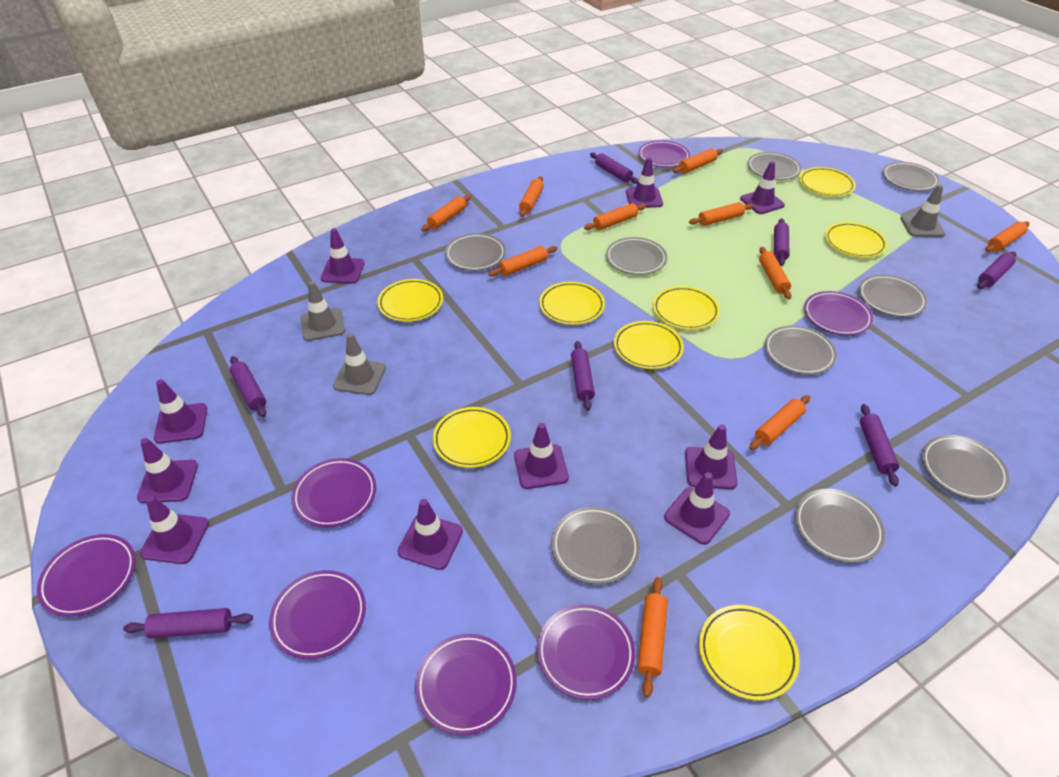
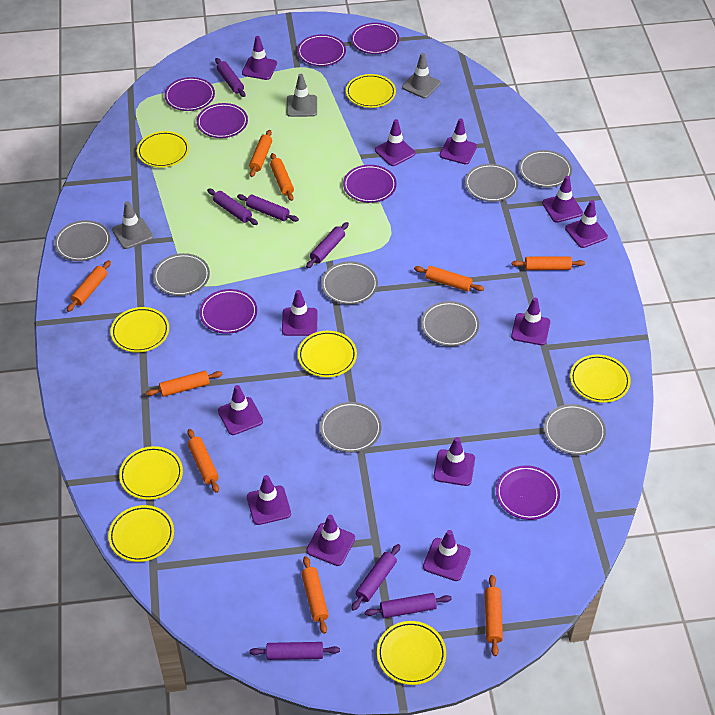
grey plate: [445,233,506,271] [551,507,640,584] [606,237,667,275] [747,152,802,180] [764,326,837,375] [795,489,885,563] [859,275,927,317] [882,162,940,191] [922,435,1010,500] = 9 -> [54,220,110,261] [153,253,210,296] [320,402,382,453] [321,262,378,305] [421,301,479,346] [465,164,518,202] [519,150,572,187] [544,404,606,455] = 8
orange rolling pin: [421,195,471,231] [488,246,557,277] [519,176,544,217] [584,203,646,230] [637,577,668,697] [673,149,723,173] [689,202,754,226] [749,395,810,450] [759,247,791,299] [985,221,1030,252] = 10 -> [67,260,111,312] [146,371,223,397] [187,429,219,493] [249,130,272,177] [270,153,294,201] [301,556,329,634] [414,266,484,292] [485,575,503,656] [512,256,585,270] = 9
purple traffic cone: [137,438,198,503] [140,496,209,564] [154,379,207,444] [321,228,365,284] [398,499,463,570] [514,423,569,489] [626,157,663,208] [664,472,730,545] [685,424,738,489] [740,161,785,214] = 10 -> [218,385,263,435] [242,36,277,80] [247,475,291,525] [282,290,318,336] [306,515,355,566] [375,119,415,166] [423,530,471,581] [434,437,475,486] [439,118,477,164] [511,298,550,345] [542,176,583,223] [565,200,608,248] = 12

